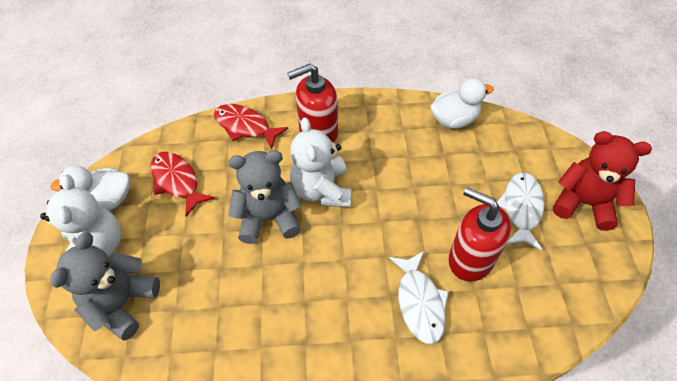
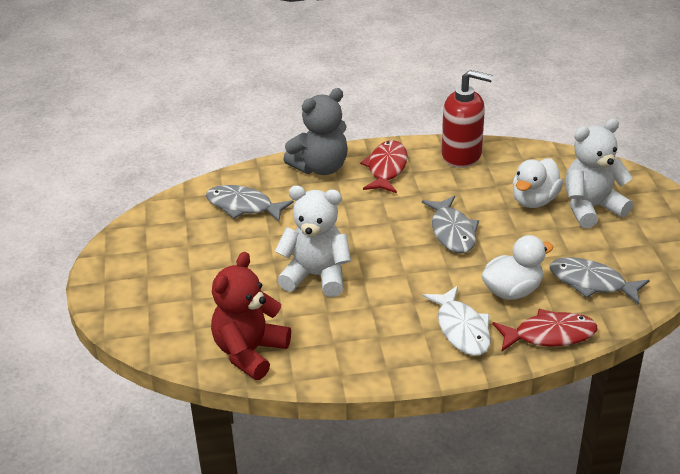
grey fish: none = 0 -> [206,185,294,222] [422,196,479,253] [549,257,649,305] = 3
grey teddy bear: [51,232,160,340] [228,150,302,244] = 2 -> [283,88,348,175] = 1
red soap dispenser: [287,64,338,143] [449,187,511,282] = 2 -> [442,70,493,168] = 1
white fish: [389,251,449,344] [497,172,544,250] = 2 -> [423,286,491,356] = 1

